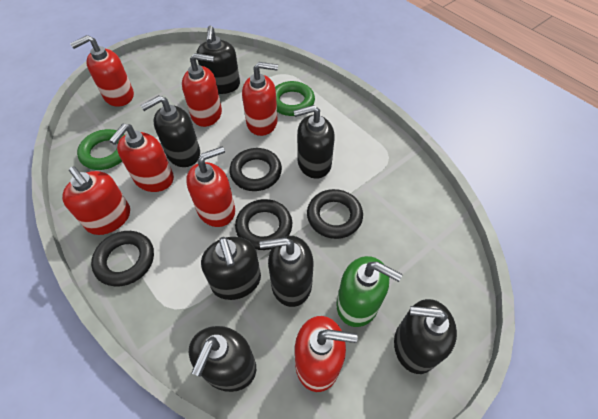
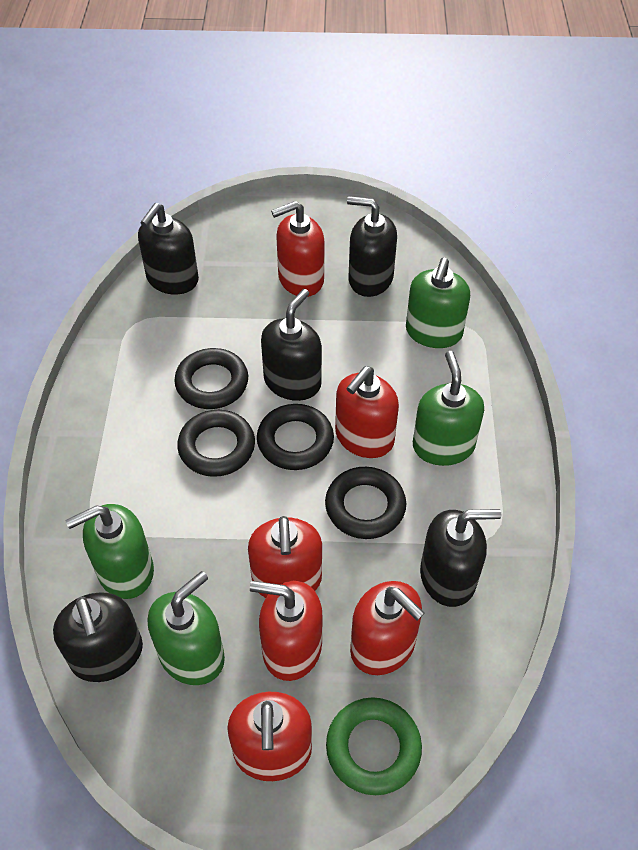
black soap dispenser: [140,95,200,167] [189,326,256,392] [197,26,240,94] [201,237,261,300] [260,236,313,307] [293,105,335,179] [394,299,457,374] = 7 -> [53,592,143,682] [138,203,199,294] [261,289,322,401] [347,196,397,297] [420,509,502,607] = 5
green ring: [77,129,124,170] [275,81,315,116] = 2 -> [326,697,422,795] = 1
green soap dispenser: [337,256,402,327] = 1 -> [65,504,154,599] [148,571,225,685] [406,258,470,348] [413,351,484,466] = 4
red soap dispenser: [62,166,130,235] [70,35,134,107] [109,124,174,192] [182,53,222,127] [186,146,235,227] [242,62,278,136] [295,316,358,392] = 7 -> [227,692,312,781] [248,516,322,598] [250,581,322,681] [271,201,325,297] [335,366,399,458] [350,581,424,675] = 6

